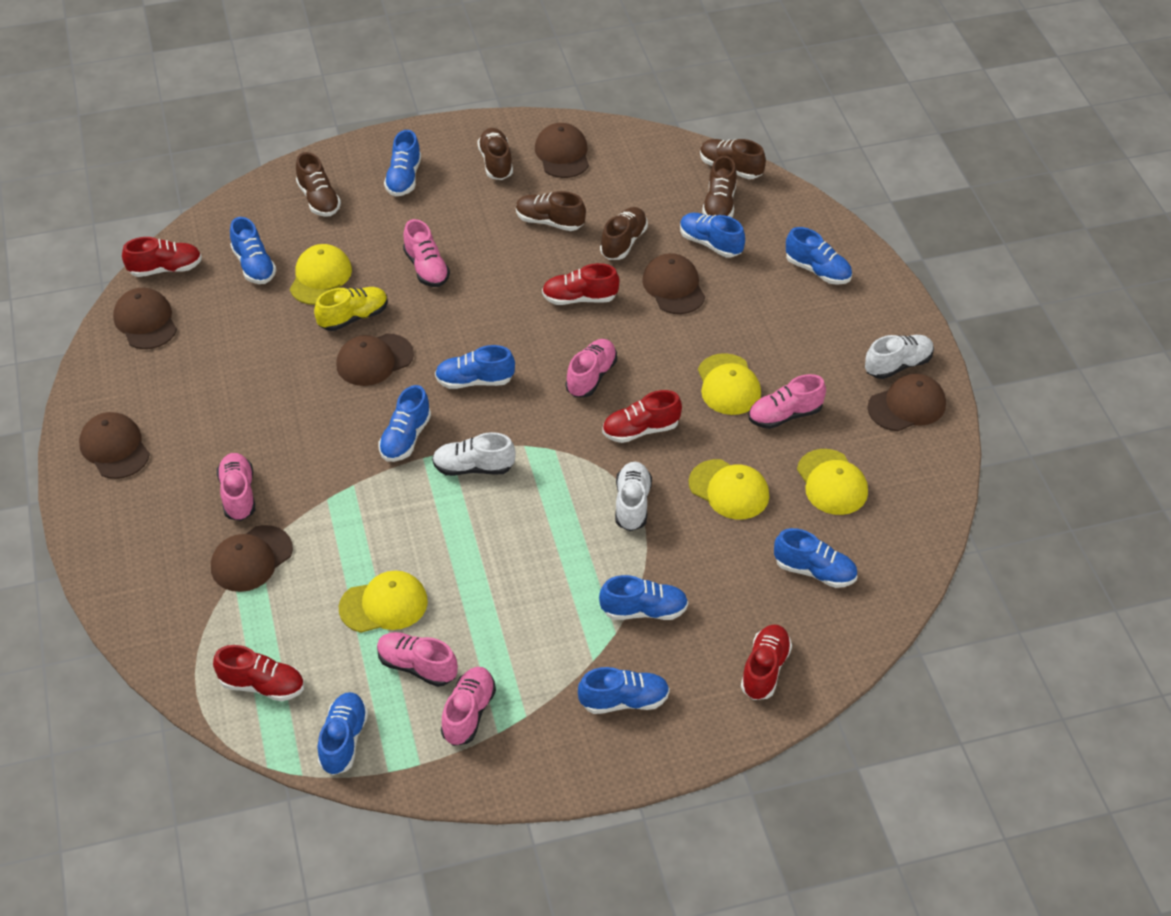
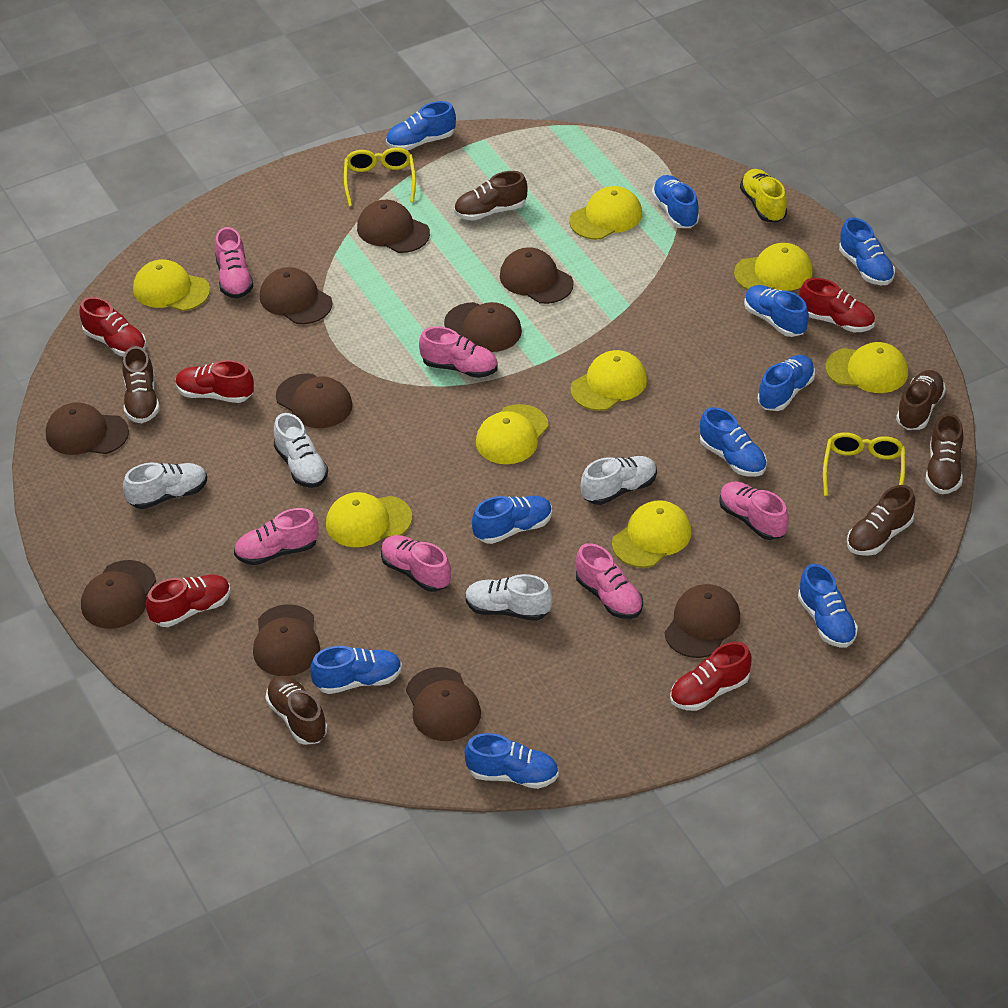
brown cap: [79,412,150,479] [113,288,177,349] [211,525,293,592] [336,333,414,386] [535,123,589,178] [642,253,705,314] [867,374,946,431] = 7 -> [46,403,129,455] [81,560,156,629] [253,604,320,676] [260,267,333,324] [276,373,353,428] [357,200,430,253] [406,667,481,741] [444,302,522,352] [500,247,573,304] [664,584,740,658] = 10
white shoe: [432,432,516,476] [615,462,652,531] [865,335,934,379] = 3 -> [123,462,207,509] [274,413,328,488] [465,574,552,621] [581,456,657,505] = 4
yellow cap: [290,244,352,305] [339,570,428,633] [689,459,769,519] [698,353,761,415] [797,449,868,515] = 5 -> [133,259,210,311] [326,492,412,547] [476,404,549,464] [569,186,642,240] [571,350,647,411] [612,500,692,568] [734,243,813,291] [825,342,908,393] = 8
yellow glasses: none = 0 -> [344,147,416,206] [823,432,905,496] = 2

